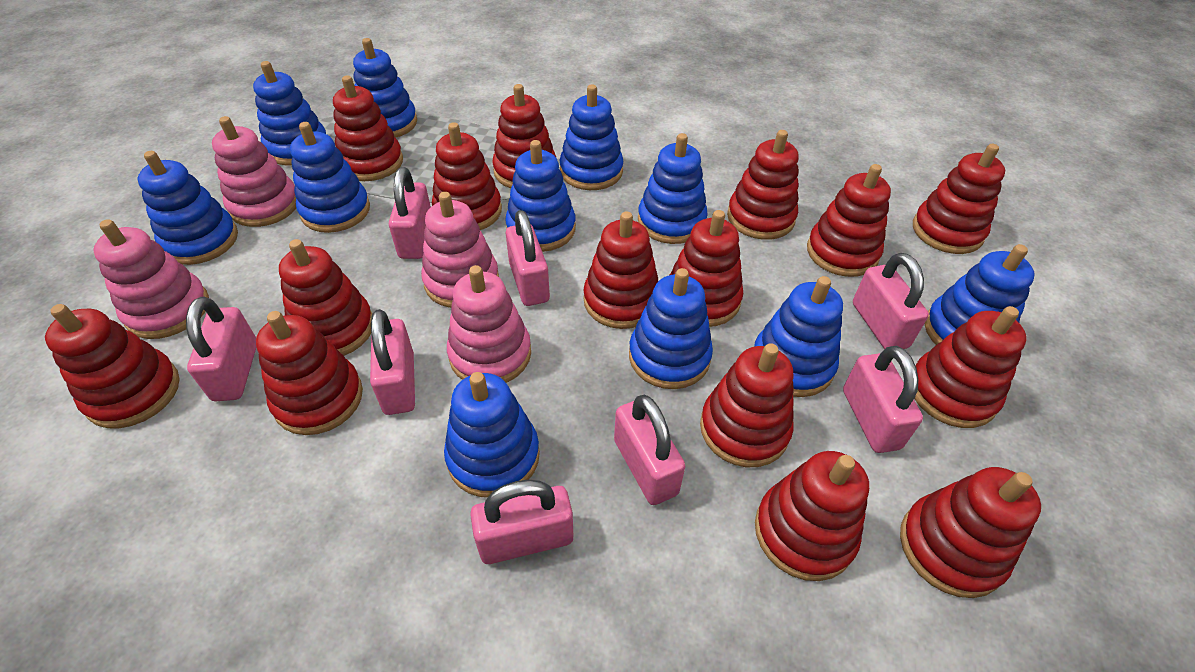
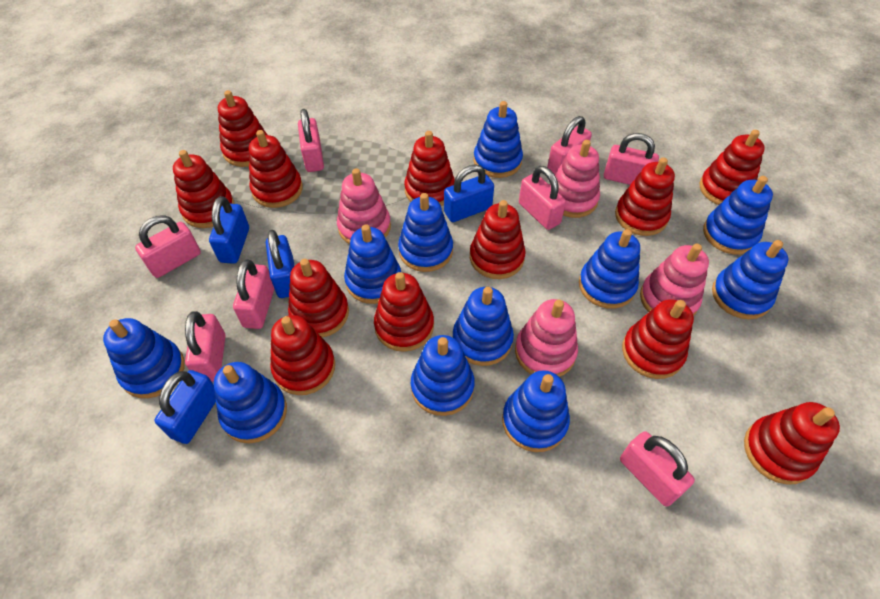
blue padlock: none = 0 -> [155,370,216,444] [209,196,249,264] [266,230,294,298] [444,164,494,222] = 4
red stacking toy: [45,304,179,428] [256,311,363,435] [279,239,372,356] [333,75,403,181] [432,122,502,230] [492,84,556,188] [584,211,658,329] [670,210,743,327] [700,343,793,467] [727,130,799,240] [755,451,869,581] [807,164,891,277] [900,467,1041,598] [913,144,1005,254] [914,306,1027,428] = 15 -> [173,150,235,228] [218,90,267,167] [249,130,303,208] [270,315,335,395] [288,259,349,338] [374,272,434,352] [404,131,455,206] [470,200,526,279] [615,157,675,236] [622,299,694,379] [700,130,765,205] [744,402,840,485] = 12

